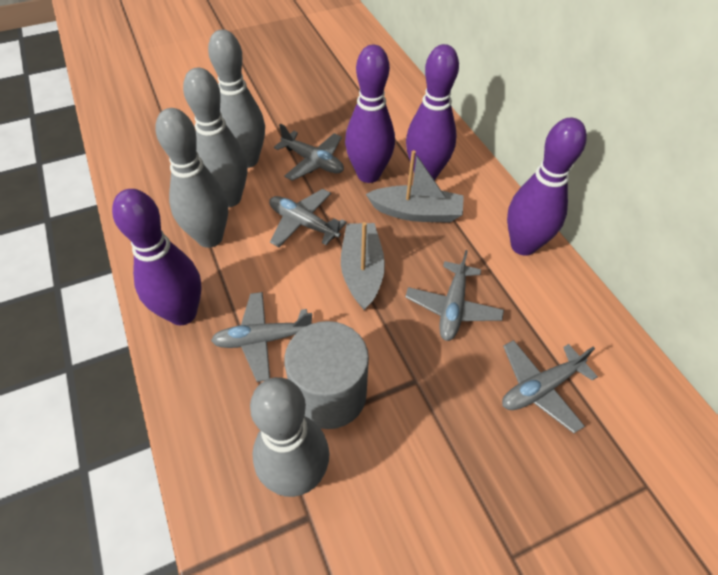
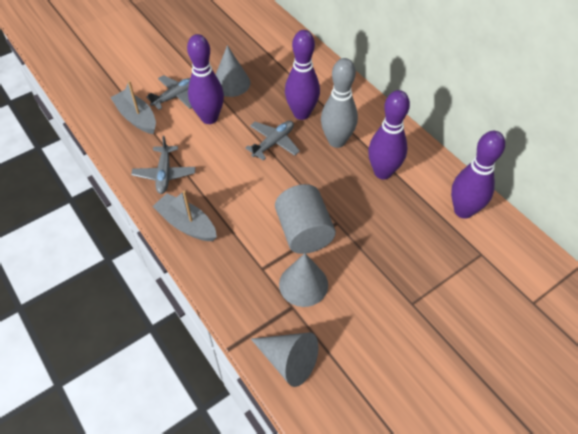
grey bowling pin: [155,108,228,248] [183,68,247,207] [208,30,265,168] [250,377,329,497] = 4 -> [321,58,358,148] = 1
grey cone: none = 0 -> [216,45,250,97] [251,332,318,387] [279,253,328,307] = 3
grey plane: [211,292,312,382] [269,189,347,247] [274,124,344,181] [405,250,504,341] [502,340,598,433] = 5 -> [131,136,195,194] [146,75,192,110] [245,121,300,161] = 3

